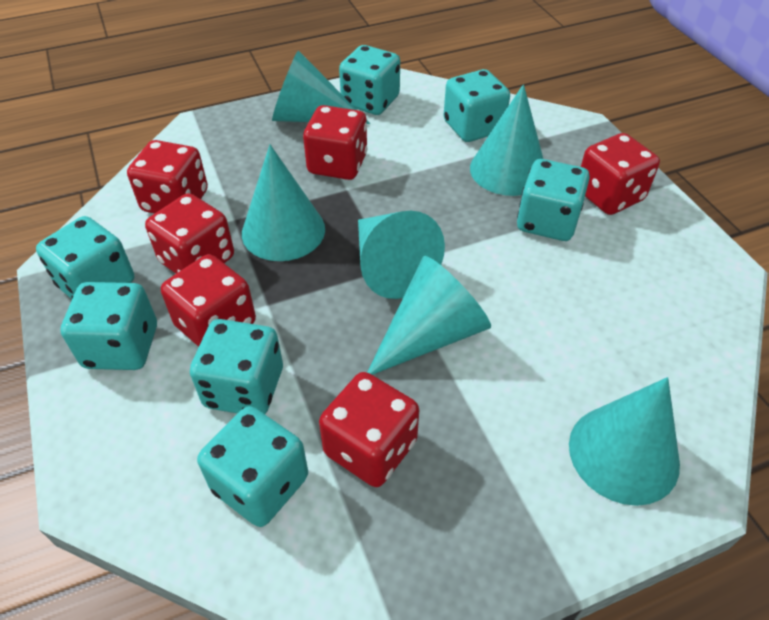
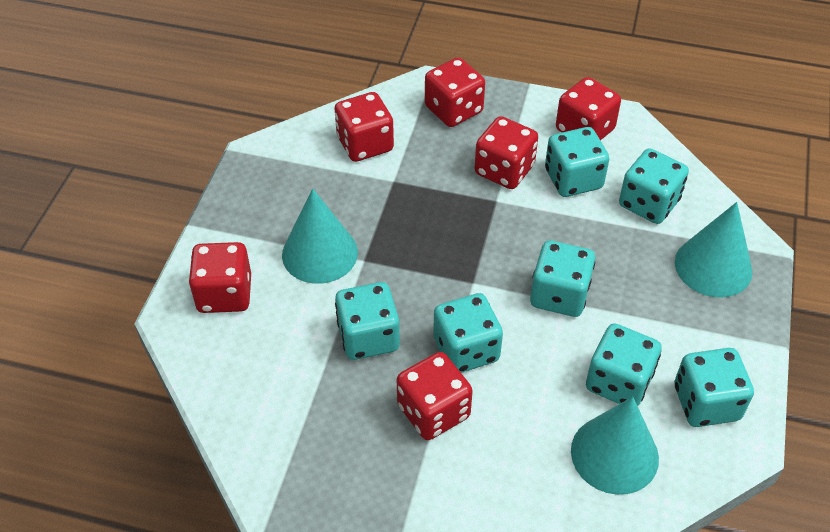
turquoise cone: [242,144,325,261] [272,50,370,124] [358,211,445,299] [367,256,491,375] [470,84,543,196] [569,377,680,506] = 6 -> [282,188,358,284] [571,397,659,495] [675,202,753,297] = 3

